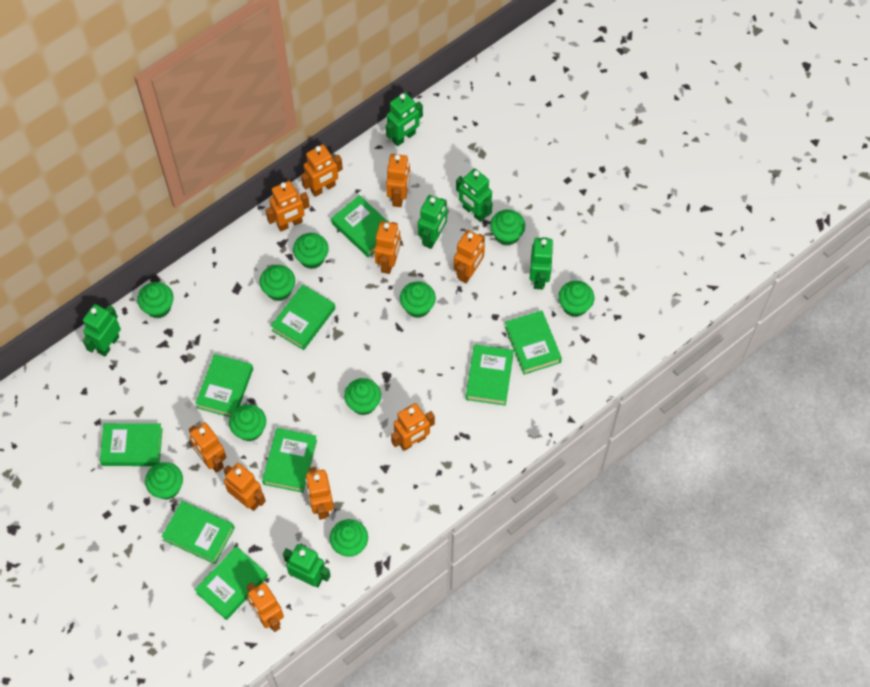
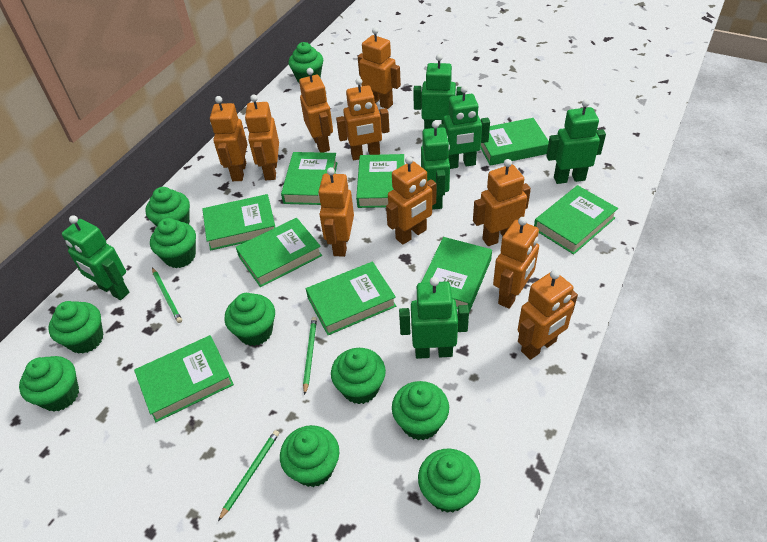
green pencil: none = 0 -> [152,267,182,323] [218,430,279,521] [303,317,317,395] = 3

